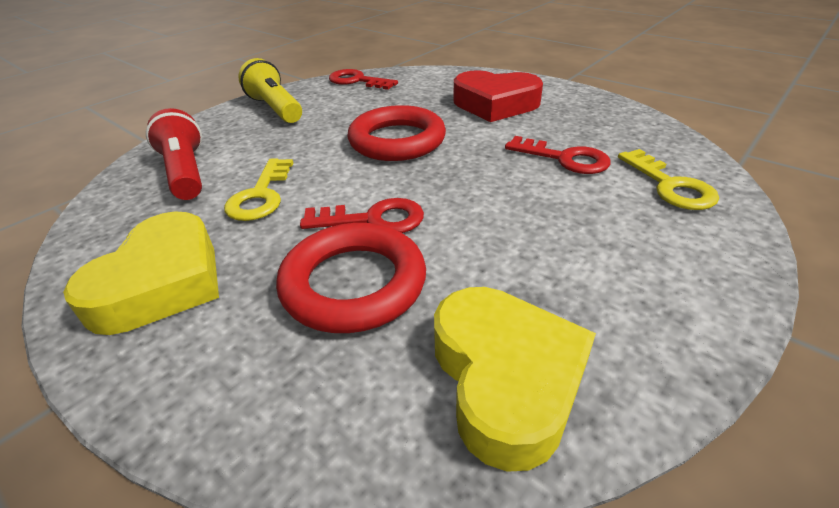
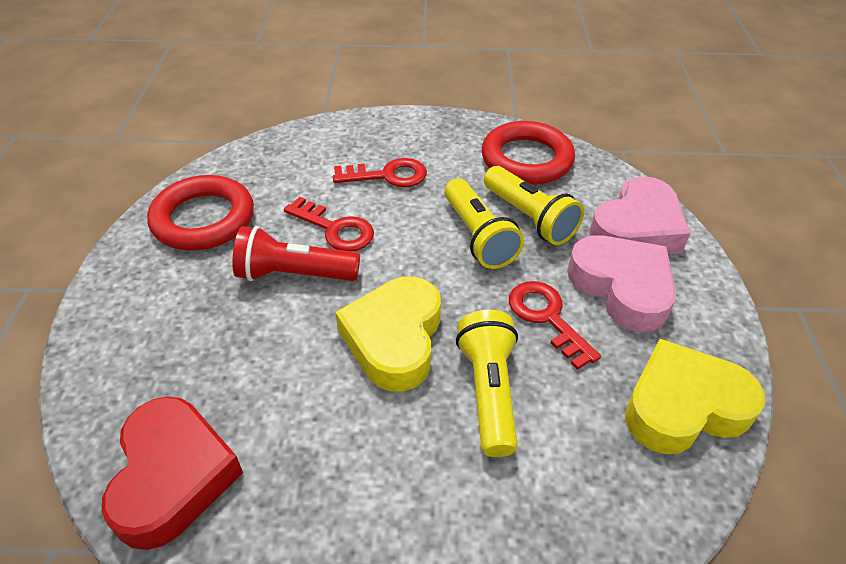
pink heart: none = 0 -> [567,235,676,332] [590,176,691,254] = 2
yellow flashlight: [238,58,302,123] = 1 -> [445,178,524,269] [456,310,518,457] [484,166,584,245] = 3
yellow key: [224,158,293,221] [618,149,719,210] = 2 -> none = 0

